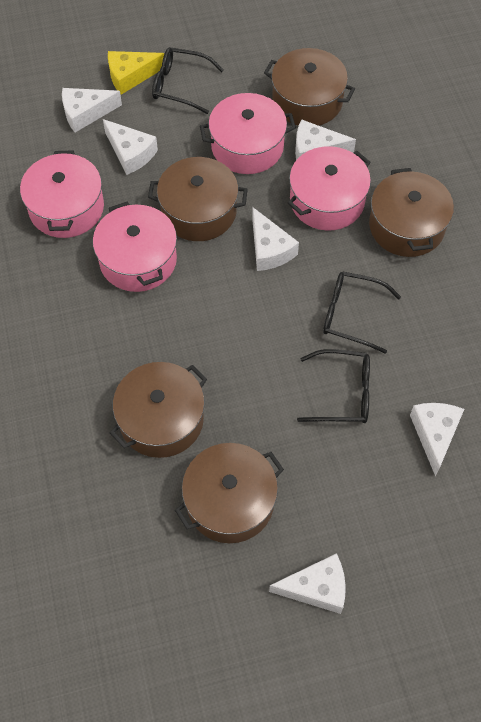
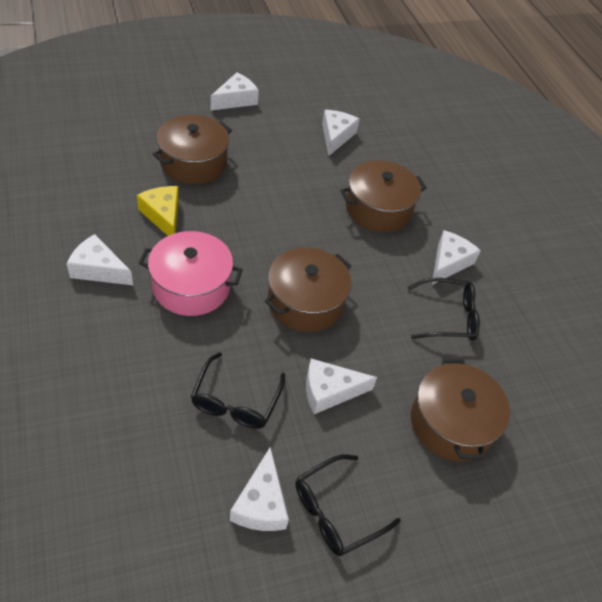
brown pot: [110,362,207,458] [148,157,248,241] [175,443,284,543] [264,48,355,126] [369,168,454,257] = 5 -> [153,115,232,184] [265,247,352,332] [340,160,427,232] [411,359,510,461] = 4
pink pot: [20,151,104,238] [93,202,177,292] [200,93,296,174] [288,146,371,231] = 4 -> [139,231,243,316] = 1

